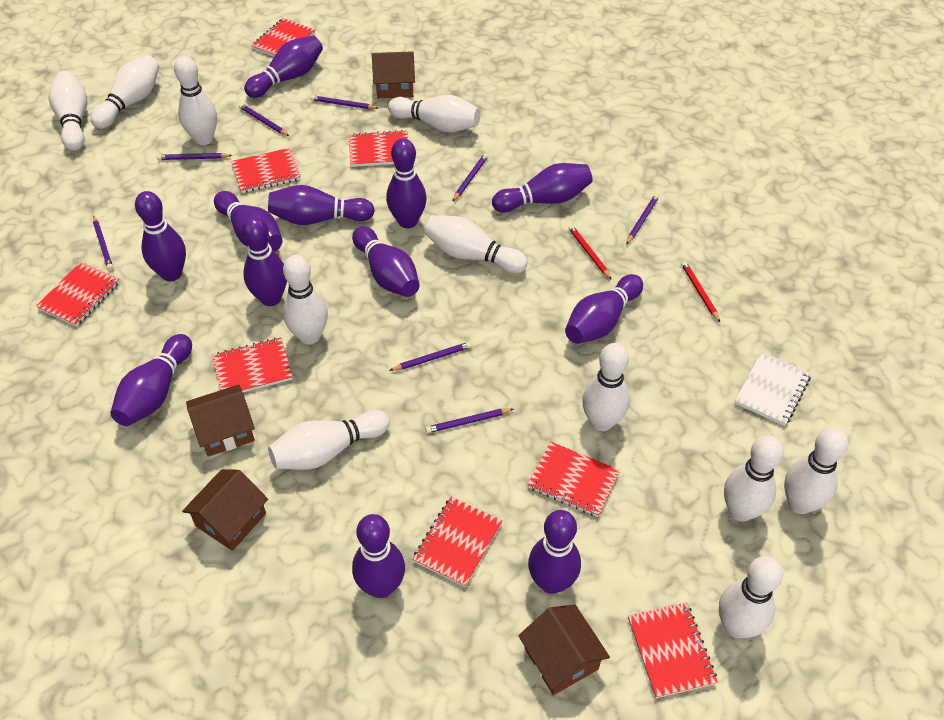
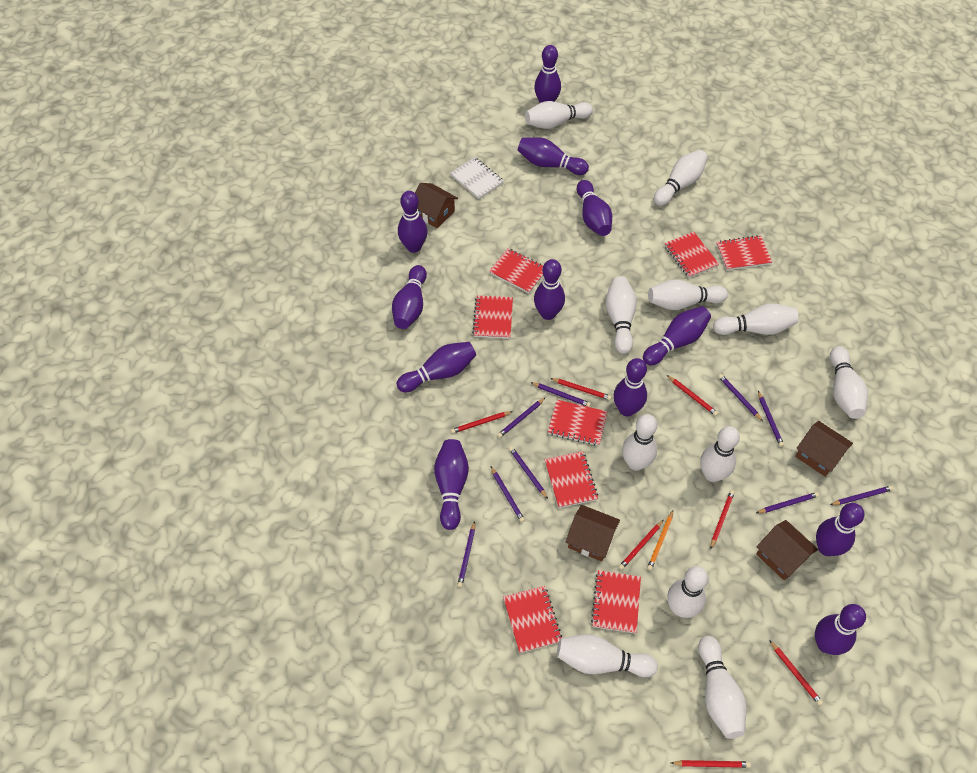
orange pencil: none = 0 -> [647,510,673,570] = 1
purple pencil: [93,215,113,270] [157,153,232,160] [239,103,289,136] [310,95,378,109] [389,342,472,371] [425,408,513,433] [452,153,488,202] [626,194,659,245] = 8 -> [457,521,475,587] [491,467,525,522] [497,398,545,438] [509,446,548,499] [530,382,591,407] [718,374,763,421] [756,492,819,513] [758,391,784,447] [830,486,893,505] = 9
red pencil: [568,225,612,280] [681,261,720,322] = 2 -> [451,411,513,434] [550,378,612,400] [619,520,664,570] [667,375,718,416] [671,760,751,768] [711,490,735,549] [769,640,823,706] = 7

